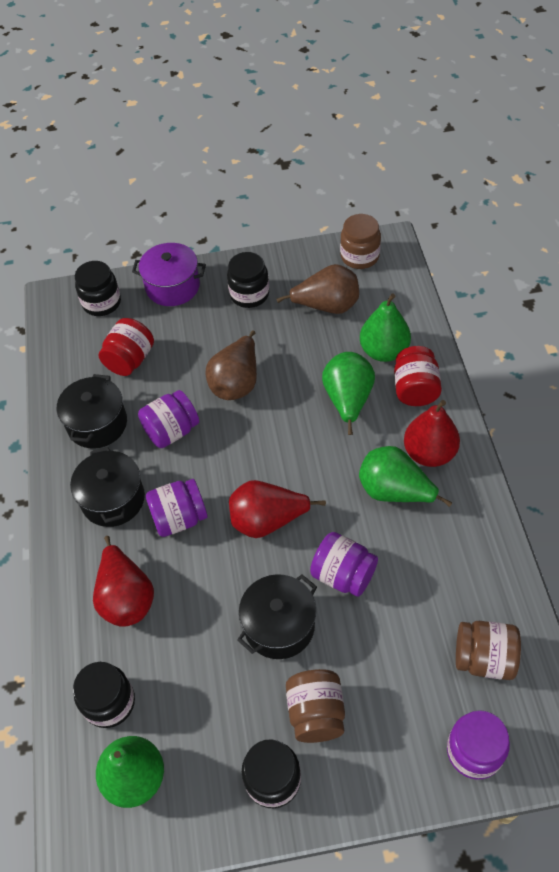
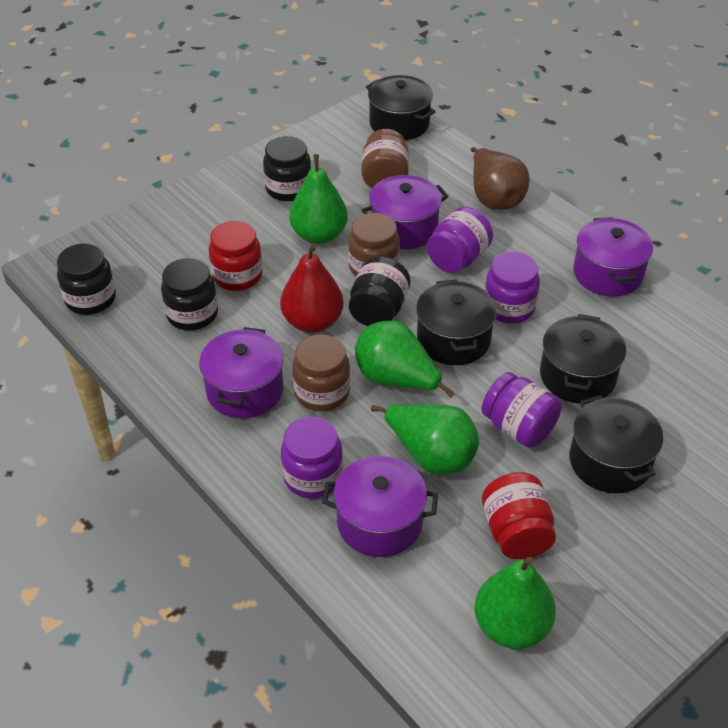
black pot: [57,374,127,449] [70,447,145,527] [237,574,317,659] = 3 -> [366,75,436,140] [416,279,497,365] [540,314,626,404] [570,395,663,493] = 4
brown pear: [206,330,257,400] [276,264,359,314] = 2 -> [471,147,530,210] = 1
purple pot: [132,243,206,306] = 1 -> [199,327,284,418] [322,456,438,557] [361,175,449,249] [573,217,653,296] = 4
red pear: [93,536,154,627] [229,480,326,538] [404,400,460,467] = 3 -> [280,243,344,333] = 1

